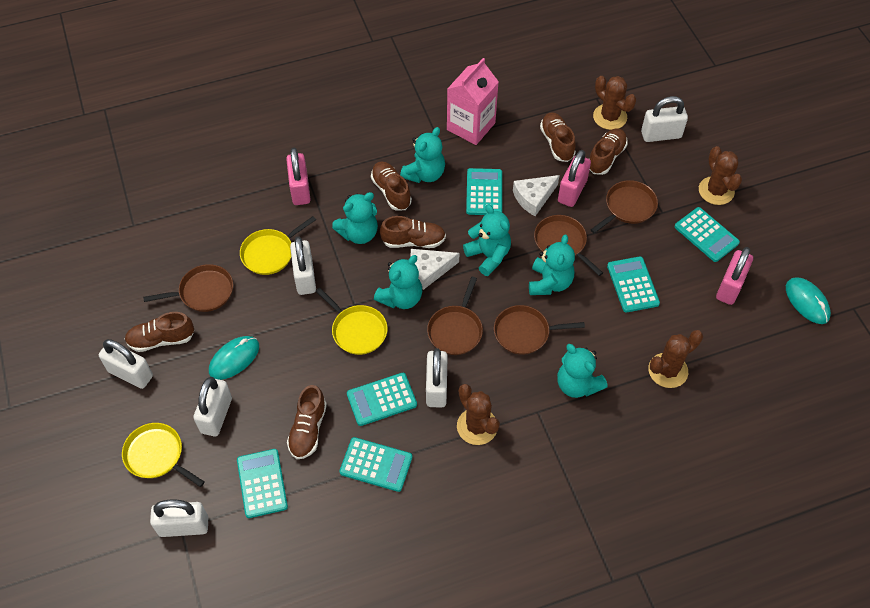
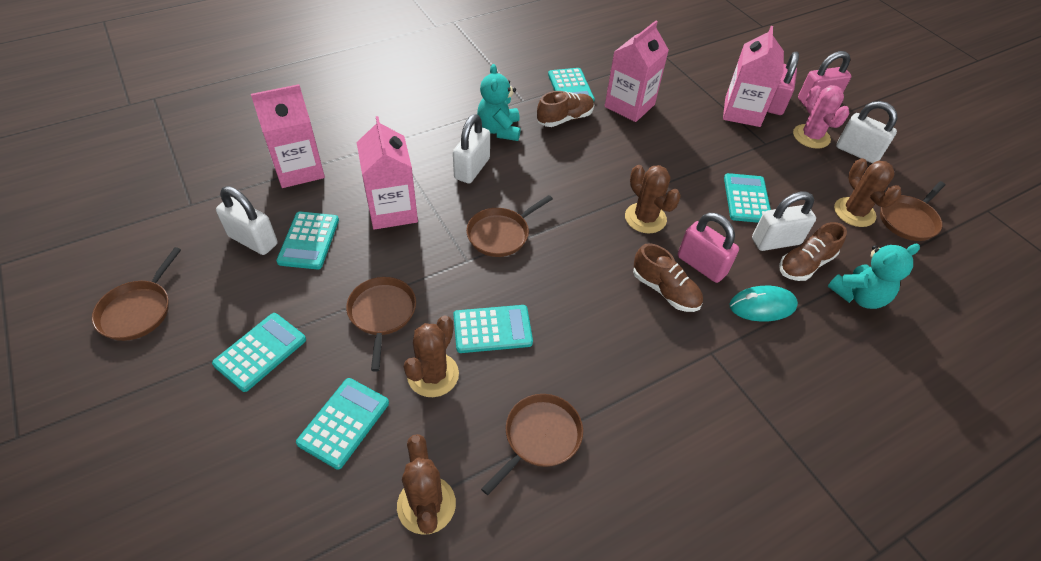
brown shoe: [125,312,194,352] [287,385,327,459] [371,161,412,211] [380,216,446,248] [540,113,576,162] [590,128,628,175] = 6 -> [537,91,594,127] [633,243,703,312] [779,222,847,281] = 3
pink cactus: none = 0 -> [793,85,849,149] = 1
pink carton: [447,58,499,145] = 1 -> [251,84,325,188] [357,116,418,230] [605,21,669,122] [723,26,784,127] = 4
turquoise mouse: [209,336,259,380] [786,277,831,324] = 2 -> [729,286,798,322] = 1
turquoise teddy bear: [332,192,378,244] [374,255,422,309] [400,127,445,183] [463,204,511,276] [529,235,575,295] [557,344,607,398] = 6 -> [477,64,521,141] [828,244,920,309] = 2
white cheese: [411,249,459,290] [513,175,560,216] = 2 -> none = 0
white padlock: [99,339,153,389] [150,500,208,537] [193,377,232,437] [290,236,316,295] [426,348,448,407] [641,96,688,142] = 6 -> [216,186,278,255] [453,114,490,183] [752,192,816,251] [836,101,898,164] = 4
yellow pan: [122,423,205,487] [240,216,316,275] [315,288,388,355] = 3 -> none = 0

